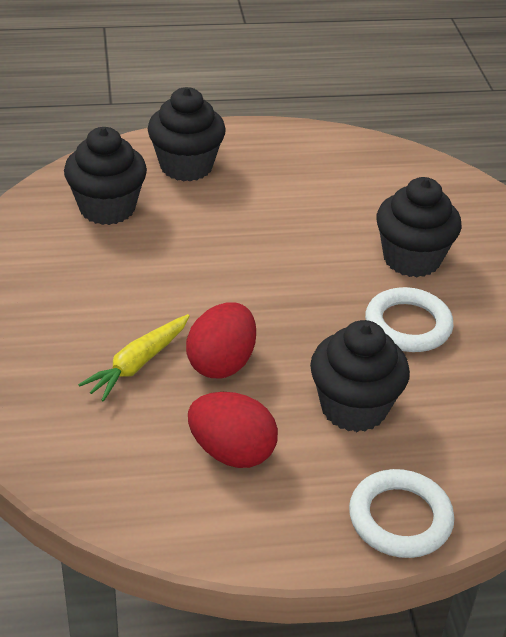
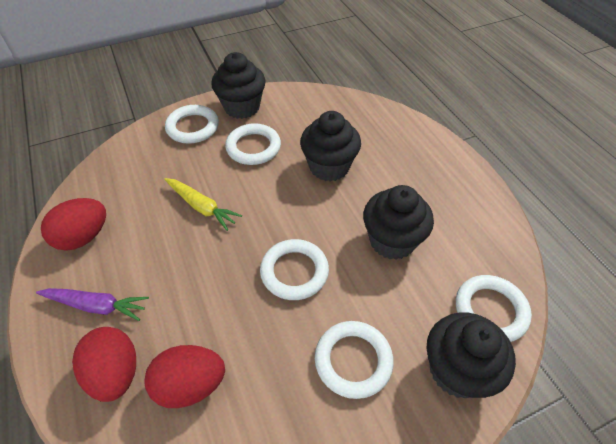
purple carrot: none = 0 -> [36,288,149,321] = 1
red egg: [186,302,256,378] [188,392,278,468] = 2 -> [41,198,106,251] [72,327,136,402] [144,345,225,408] = 3
white ring: [349,469,454,558] [365,287,453,352] = 2 -> [165,105,219,144] [225,123,281,165] [260,239,329,300] [315,321,394,399] [456,275,532,342] = 5

